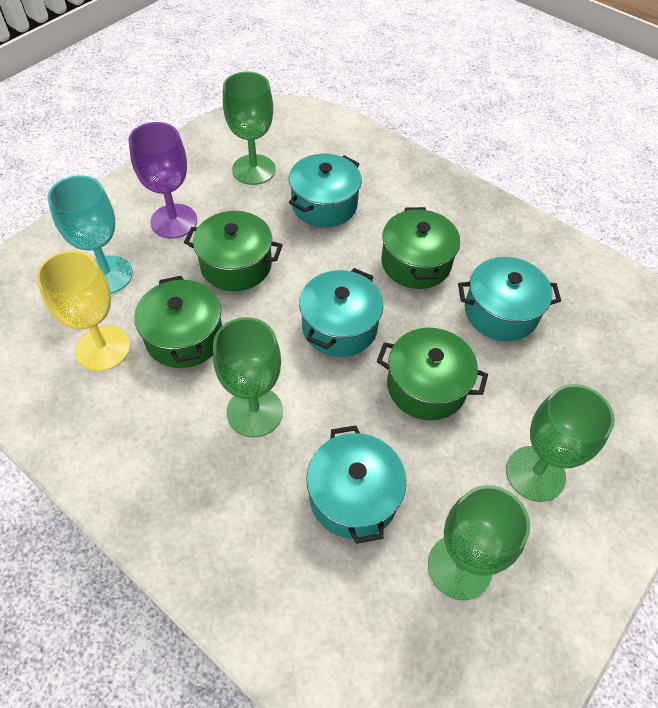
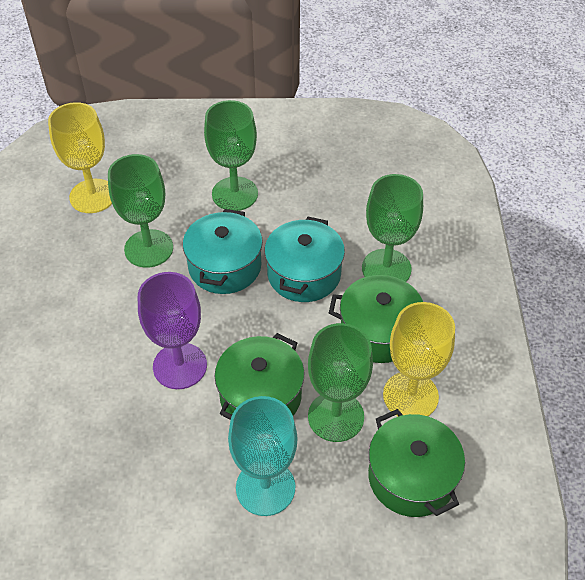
green pot: [134,276,222,368] [184,211,283,291] [377,328,488,420] [381,207,460,289] = 4 -> [215,333,304,420] [329,275,423,363] [368,409,465,517] = 3
turquoise pot: [289,154,362,227] [299,268,383,357] [306,425,406,544] [458,257,561,341] = 4 -> [183,209,263,294] [264,217,345,302] = 2
yellow goblet: [36,250,130,371] = 1 -> [48,102,112,213] [383,302,455,417] = 2

